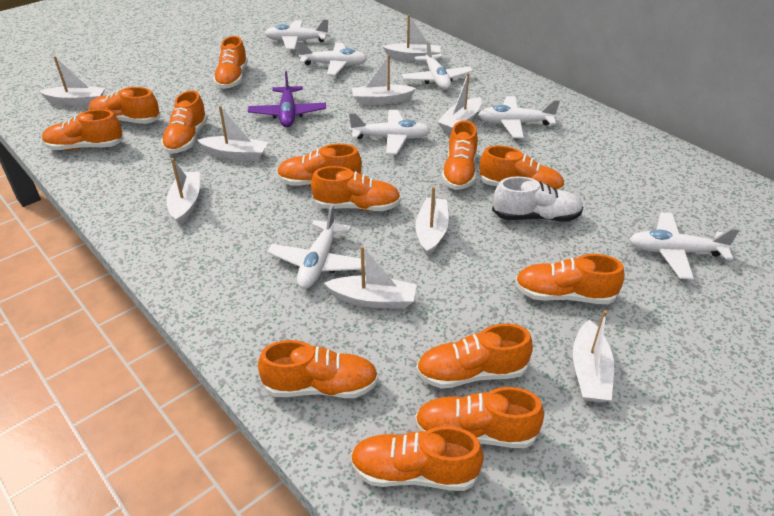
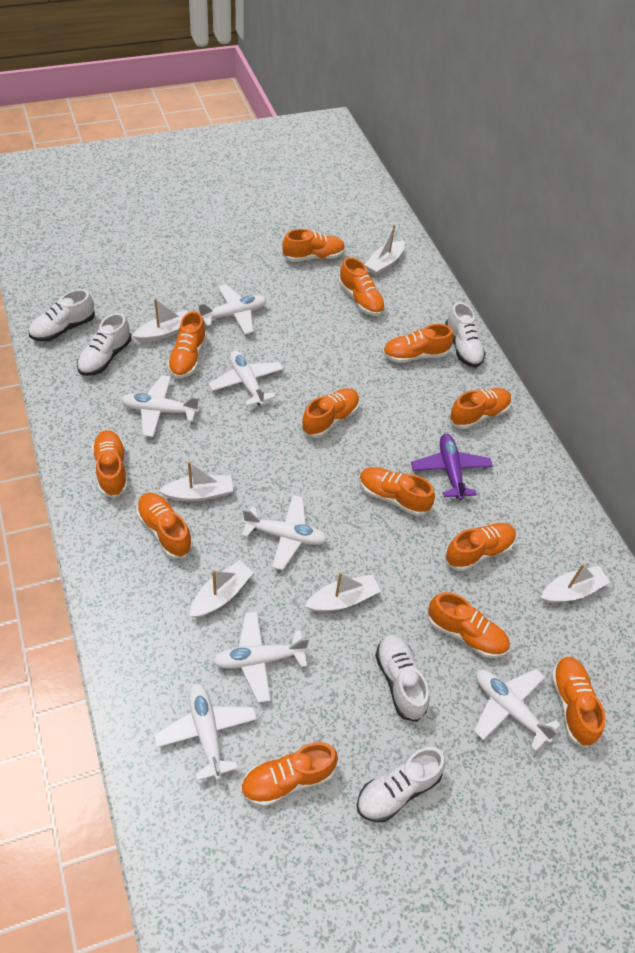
white boat: [39,56,105,106] [166,158,200,225] [197,106,268,161] [324,246,417,309] [352,55,416,105] [383,14,441,61] [416,186,449,256] [437,73,482,133] [573,310,614,403] = 9 -> [133,298,188,342] [159,461,233,502] [189,560,254,618] [305,572,381,612] [364,225,405,275] [541,564,610,603] = 6
white shoe: [492,176,583,221] = 1 -> [29,289,95,341] [77,313,131,376] [357,747,445,822] [375,634,429,722] [445,302,486,368] = 5

